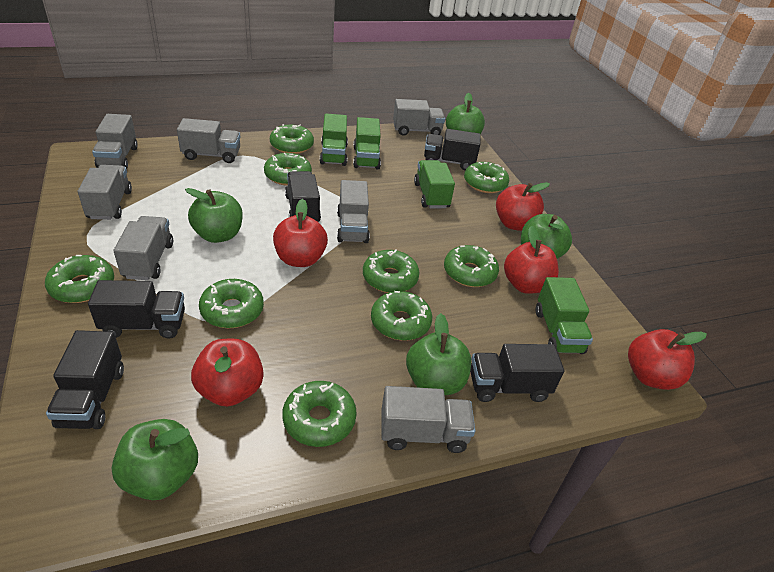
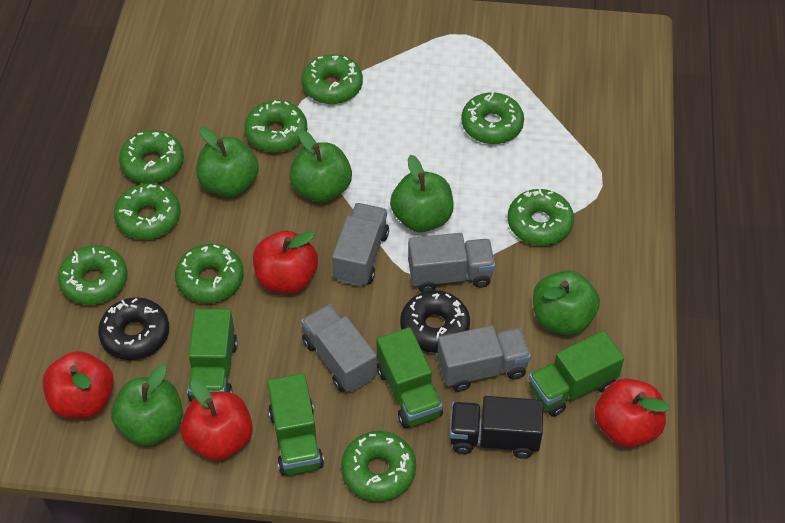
black donut: none = 0 -> [98,297,169,360] [400,290,470,353] = 2
black truck: [46,330,124,429] [88,280,185,339] [285,171,321,222] [424,129,480,170] [470,344,564,402] = 5 -> [450,396,543,459] = 1
grey truck: [78,165,132,220] [92,114,138,169] [114,216,173,280] [177,118,240,163] [337,180,370,243] [381,386,475,453] [393,99,445,136] = 7 -> [301,304,377,392] [332,203,389,286] [408,233,495,293] [437,325,531,392] = 4
red apple: [191,339,264,407] [273,199,328,267] [496,182,550,231] [504,226,559,294] [628,329,707,390] = 5 -> [42,351,114,419] [181,379,253,461] [253,231,318,294] [594,378,669,448] = 4

